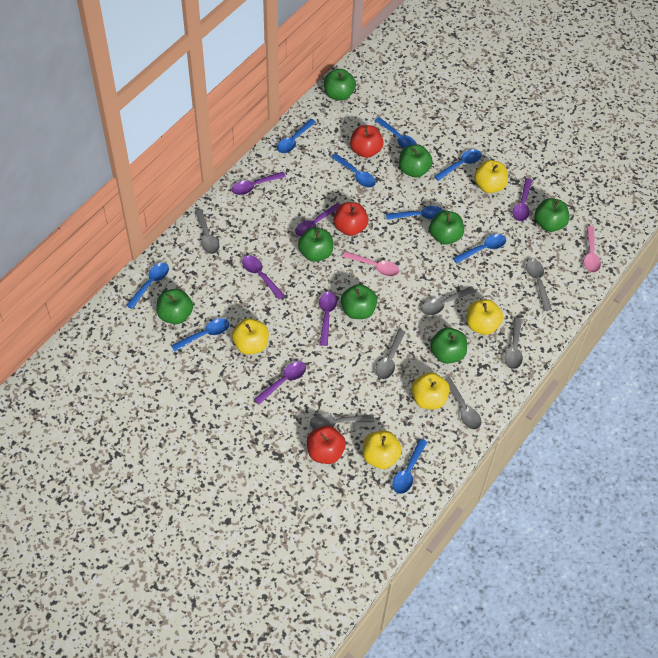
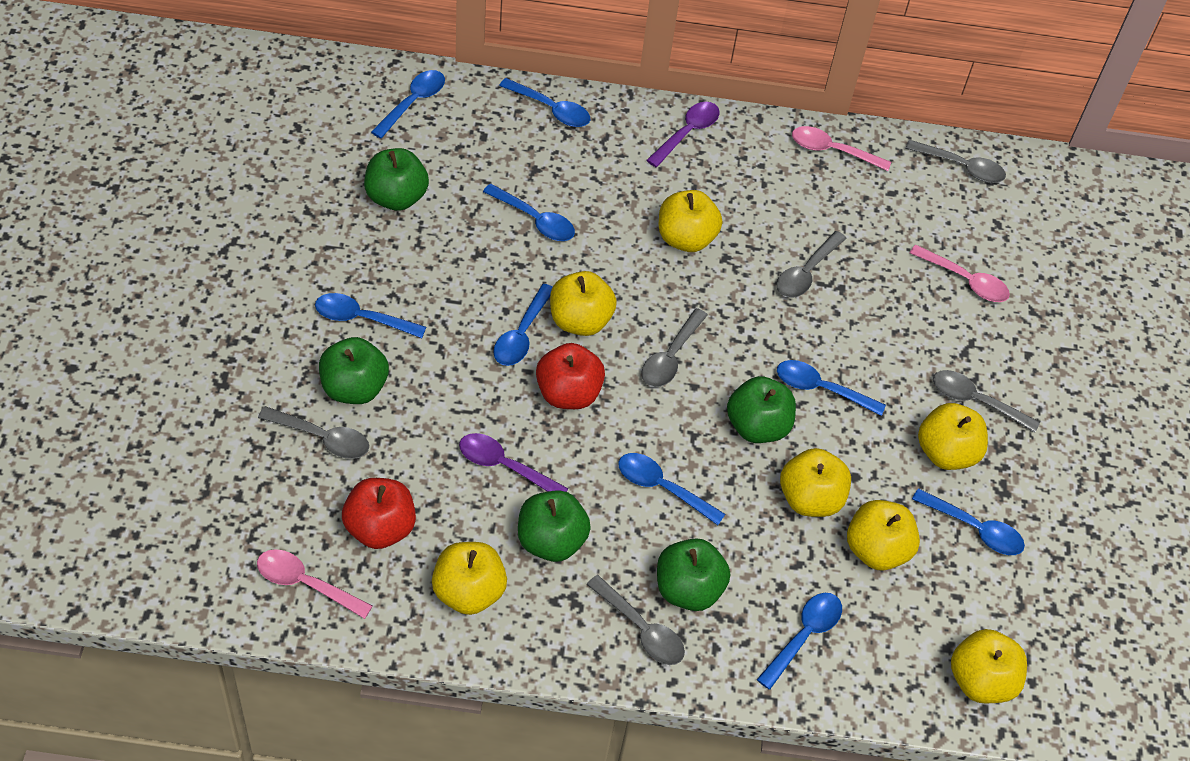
green apple: [156,289,193,324] [298,227,333,262] [324,69,356,101] [341,284,377,319] [399,145,433,177] [429,211,464,245] [430,327,467,364] [535,198,570,232] = 8 -> [319,337,389,404] [364,148,429,211] [518,490,591,562] [657,538,730,611] [727,376,796,443] = 5
grey spoon: [195,209,220,254] [310,414,375,429] [376,329,406,379] [421,286,475,315] [445,377,481,430] [504,318,523,369] [526,259,552,311] = 7 -> [258,406,369,459] [586,575,685,665] [641,308,708,387] [777,231,847,298] [905,140,1006,183] [933,370,1040,433] = 6
pink spoon: [342,251,399,276] [584,226,601,273] = 2 -> [257,549,373,619] [792,126,891,171] [910,245,1010,302] = 3
purple spoon: [232,172,286,195] [242,255,285,299] [254,361,306,404] [295,203,340,237] [319,292,337,346] [512,178,532,221] = 6 -> [459,433,568,492] [646,102,720,167] = 2
red apple: [307,426,346,464] [334,202,369,236] [350,125,384,158] = 3 -> [342,478,416,549] [536,343,605,409] = 2
yellow apple: [232,318,269,354] [363,431,402,469] [411,372,450,409] [467,299,503,335] [474,160,508,193] = 5 -> [432,542,507,615] [550,271,617,336] [659,190,722,252] [780,448,851,517] [847,500,920,571] [918,403,988,470] [951,629,1027,703] = 7

